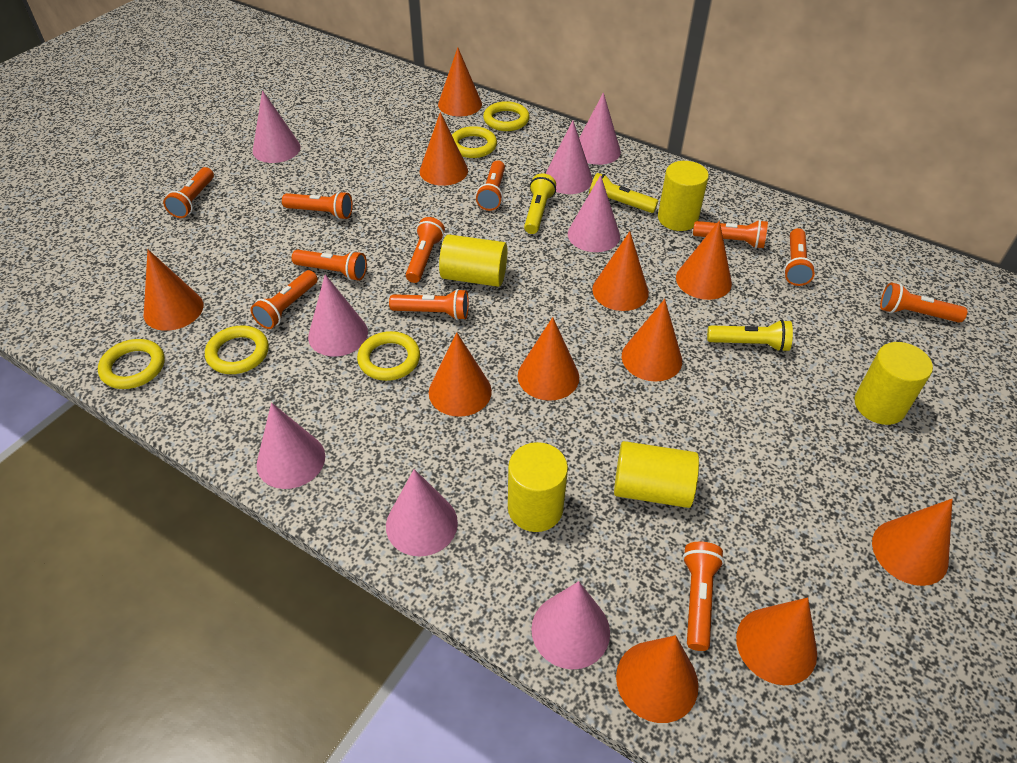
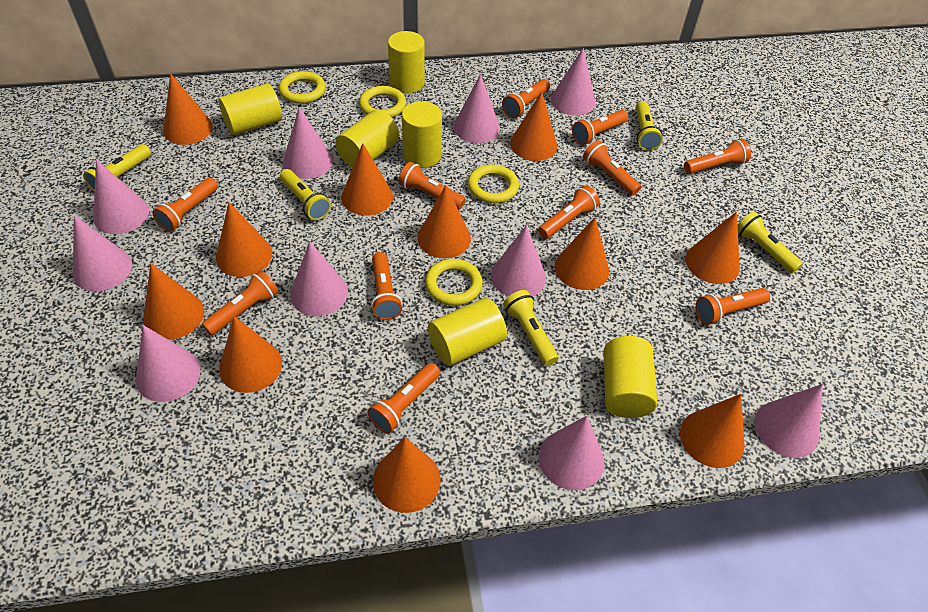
pink cone: [253,90,301,163] [257,403,325,489] [308,274,368,356] [386,469,458,556] [531,581,610,669] [545,121,593,194] [568,175,620,252] [579,92,621,165] = 8 -> [73,215,132,291] [93,160,149,234] [136,325,201,402] [283,107,333,179] [290,241,348,316] [453,74,500,143] [491,225,546,296] [539,416,604,491] [551,48,596,115] [755,384,823,458] = 10
yellow cylinder: [439,234,507,287] [508,442,568,532] [614,441,699,508] [658,161,709,231] [855,342,933,425] = 5 -> [218,83,282,135] [335,109,399,168] [388,31,425,93] [402,101,442,168] [428,298,507,366] [604,336,657,418] = 6
yellow flashlight: [524,173,556,234] [589,173,658,213] [707,320,793,352] = 3 -> [83,144,151,192] [280,169,331,220] [503,290,558,366] [636,101,663,151] [737,211,803,273] = 5
yellow ring: [98,339,164,389] [205,326,269,374] [357,331,420,381] [452,126,497,158] [483,101,529,131] = 5 -> [279,71,326,104] [359,86,406,118] [425,259,483,306] [468,165,519,203] = 4

